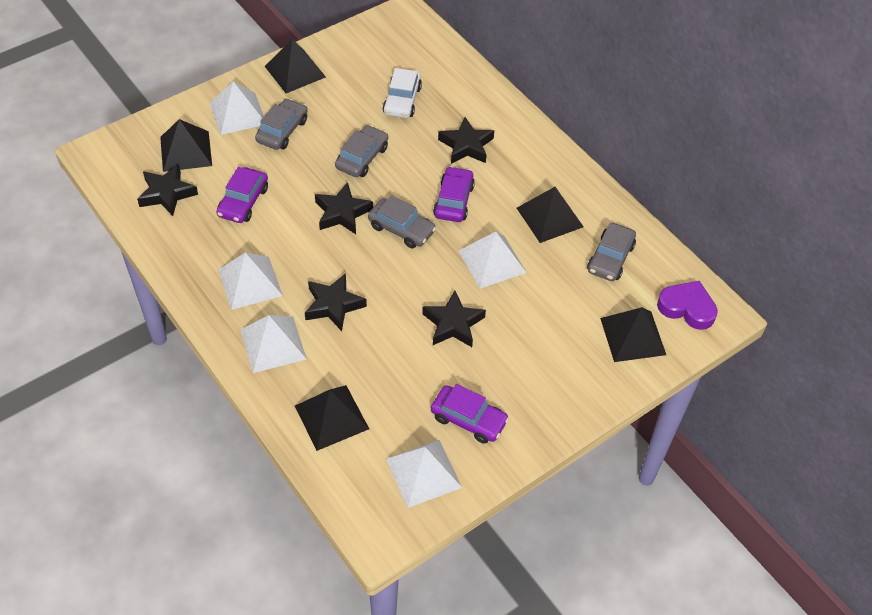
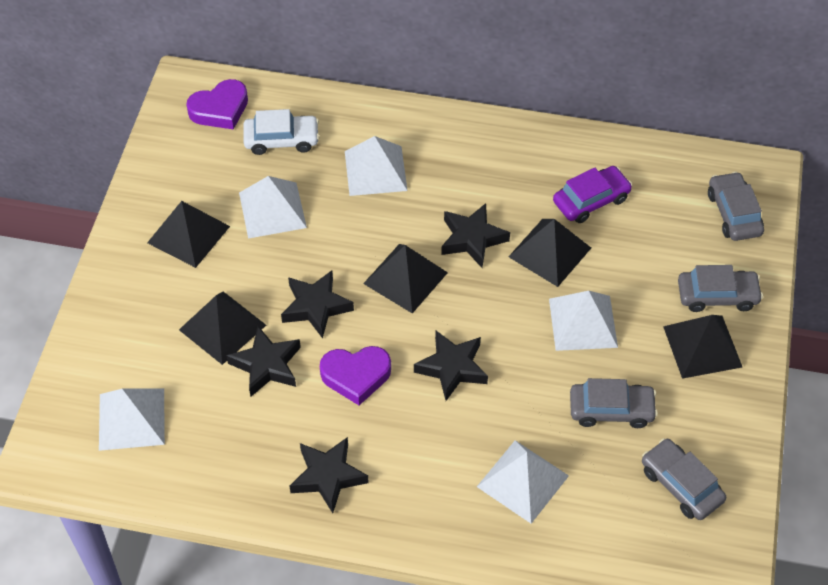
purple car: [216,167,268,223] [431,384,509,444] [433,166,475,222] = 3 -> [553,166,632,223] = 1
purple heart: [657,281,718,330] = 1 -> [186,79,248,130] [320,346,391,405] = 2

